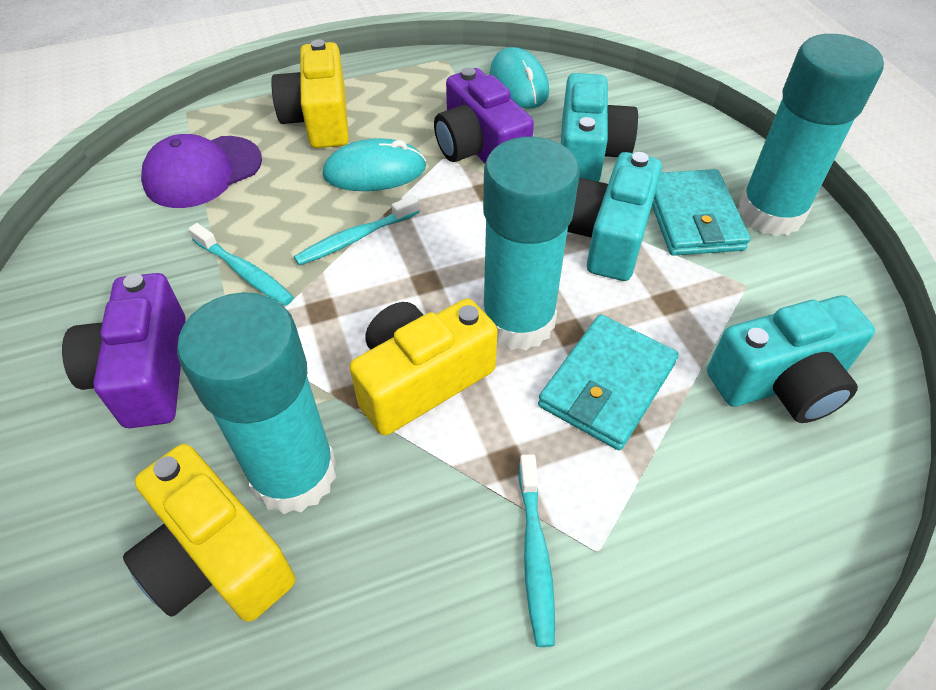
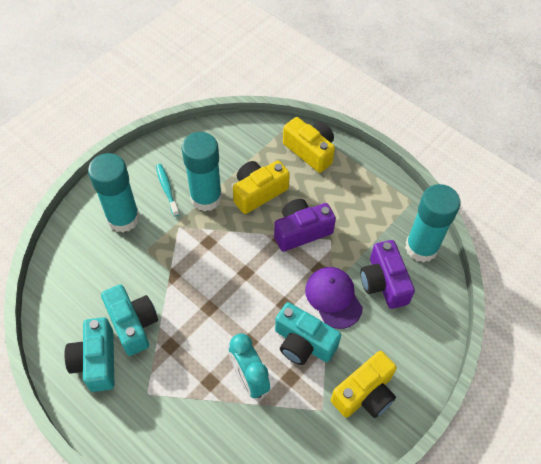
turquoise clock: none = 0 -> [229,334,270,398] = 1
turquoise mouse: [322,138,426,191] [490,47,549,109] = 2 -> none = 0
turquoise toothbrush: [188,223,294,306] [294,195,419,266] [518,454,555,647] = 3 -> [156,164,180,217] = 1
turquoise wallet: [538,314,679,450] [652,169,751,256] = 2 -> none = 0

